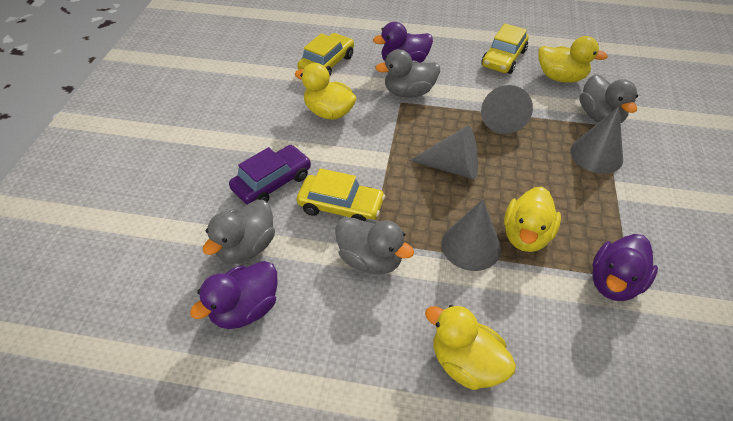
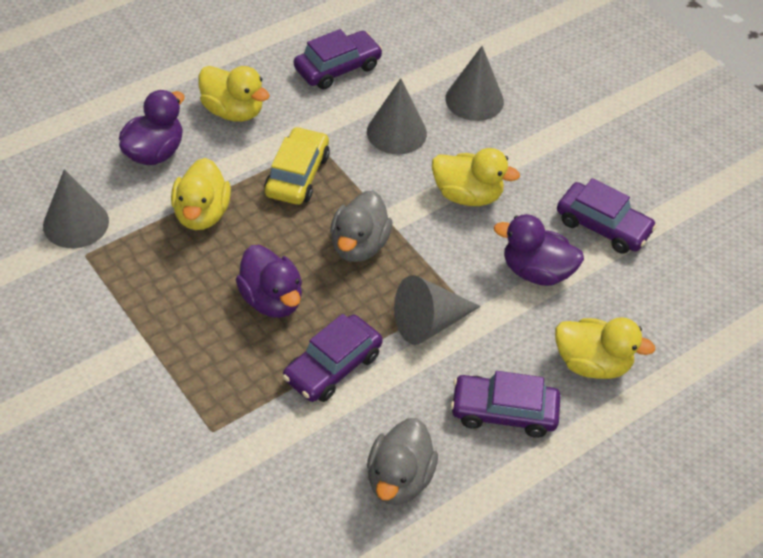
grey duck: [203,200,275,264] [335,217,414,274] [375,49,440,98] [580,74,638,123] = 4 -> [330,190,392,262] [367,418,438,505] = 2
purple car: [229,145,311,205] = 1 -> [283,314,383,402] [294,29,383,89] [451,371,561,438] [557,178,657,254] = 4
yellow car: [297,33,354,76] [297,168,386,221] [481,23,529,74] = 3 -> [264,127,330,205] = 1

